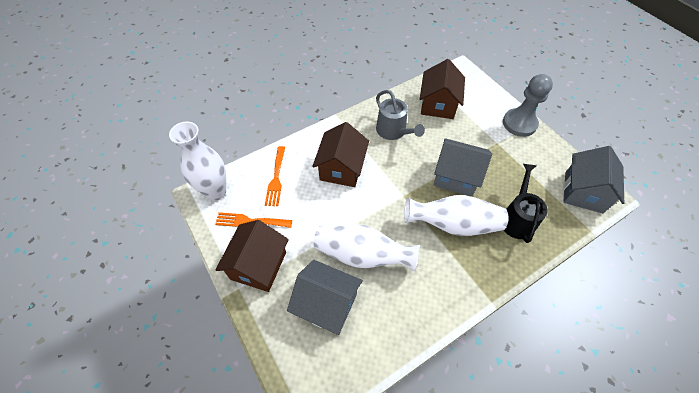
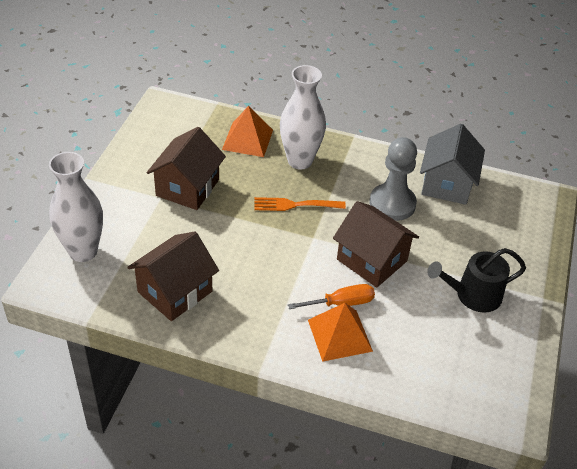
grey house: [287,260,363,335] [433,138,492,197] [563,146,624,213] = 3 -> [420,124,485,205] = 1
grey watering can: [376,90,425,140] = 1 -> none = 0
orange fork: [215,212,292,228] [265,146,285,206] = 2 -> [254,197,346,211] = 1
orange pyramid: none = 0 -> [222,106,273,157] [308,303,373,362] = 2
orange screwdriver: none = 0 -> [288,284,375,309] = 1
white vase: [169,121,226,201] [314,224,420,272] [404,195,509,236] = 3 -> [49,152,103,262] [280,65,326,170] = 2

